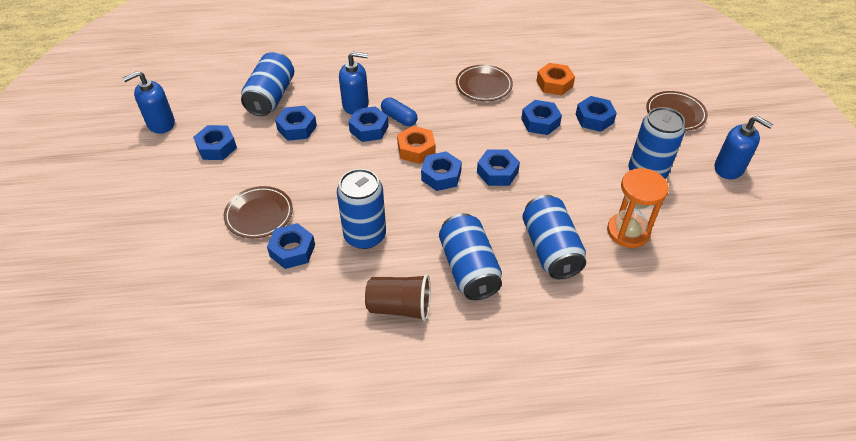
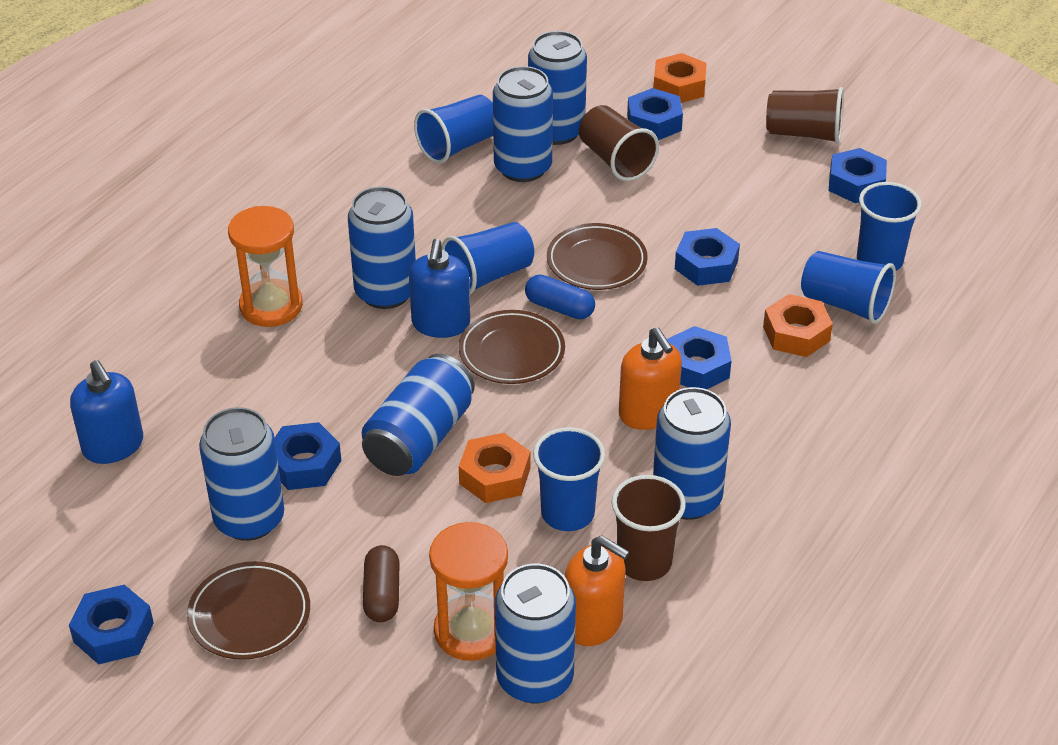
blue can: [241,52,294,116] [337,169,386,249] [439,213,502,300] [522,195,586,279] [628,107,685,179] = 5 -> [199,407,284,541] [348,186,416,309] [362,354,475,476] [493,66,553,182] [495,564,576,703] [528,31,587,145] [653,387,731,520] = 7
blue cup: none = 0 -> [414,95,493,164] [442,222,534,294] [533,427,605,531] [801,251,896,324] [857,182,922,271] = 5
blue nut: [193,125,237,160] [267,223,315,269] [275,106,317,141] [348,106,389,142] [421,152,462,191] [477,150,520,186] [521,100,562,135] [576,96,617,132] = 8 -> [69,585,154,664] [275,422,341,490] [627,88,683,140] [667,326,732,389] [675,228,740,286] [829,148,887,203] = 6
blue soap dispenser: [123,71,175,134] [339,52,369,115] [714,116,773,179] = 3 -> [70,360,143,464] [409,239,470,338] = 2
brown capsule: none = 0 -> [363,545,400,622] = 1
brown cup: [365,274,431,321] = 1 -> [579,105,659,181] [612,475,686,581] [766,87,844,144] = 3
orange hourglass: [607,168,669,248] = 1 -> [228,206,303,327] [429,522,508,661] = 2
orange nut: [397,126,435,164] [536,63,575,95] = 2 -> [459,433,530,503] [654,53,707,103] [763,294,833,357] = 3
orange soap dispenser: none = 0 -> [565,536,629,646] [619,328,682,430] = 2

